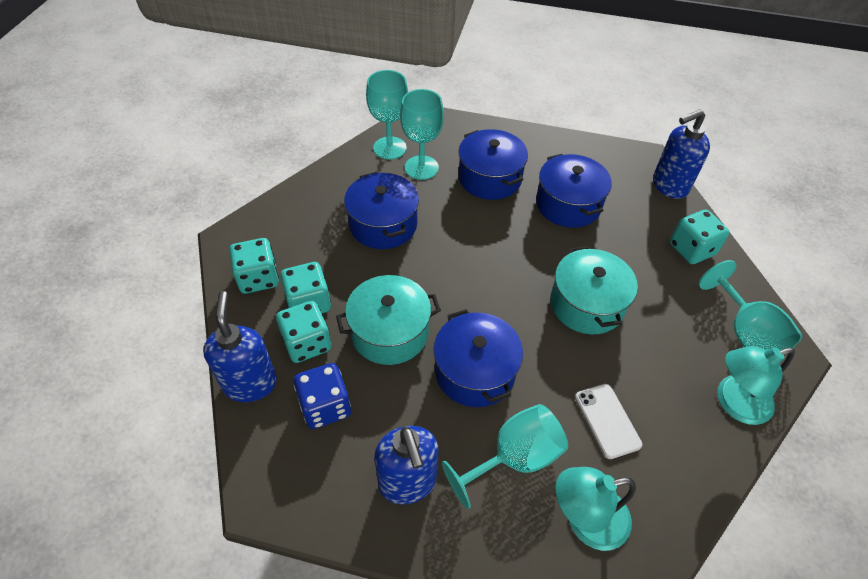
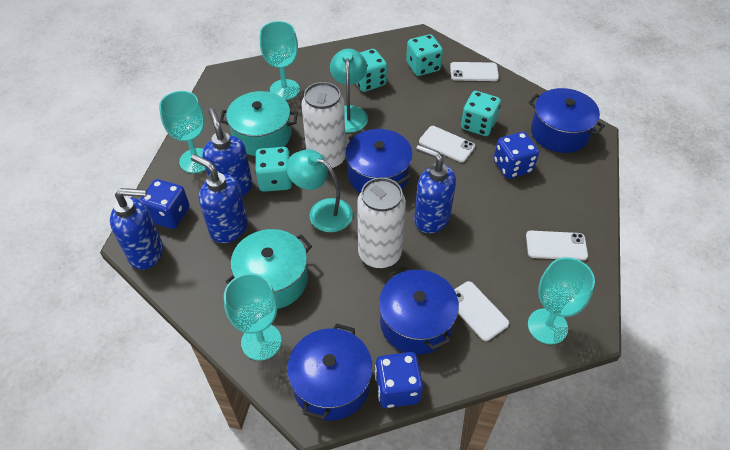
blue dice: [294,363,351,429] = 1 -> [140,179,190,229] [375,352,423,408] [494,132,539,179] = 3
blue soap dispenser: [203,291,277,402] [374,426,439,504] [653,109,710,199] = 3 -> [110,188,163,270] [191,154,248,243] [202,108,253,196] [414,145,456,233] = 4
white can: none = 0 -> [301,82,346,171] [357,178,406,269] = 2
white phone: [575,384,642,459] = 1 -> [419,126,475,162] [450,62,499,81] [454,281,509,341] [526,231,588,261] = 4

